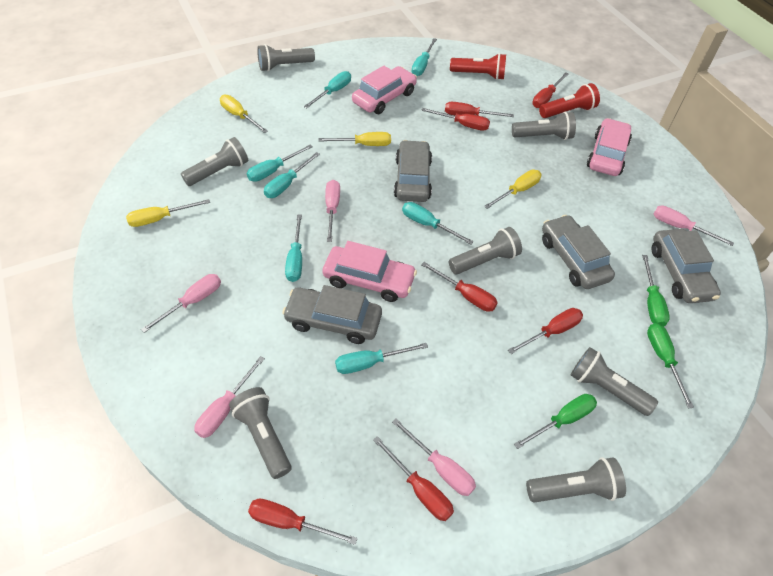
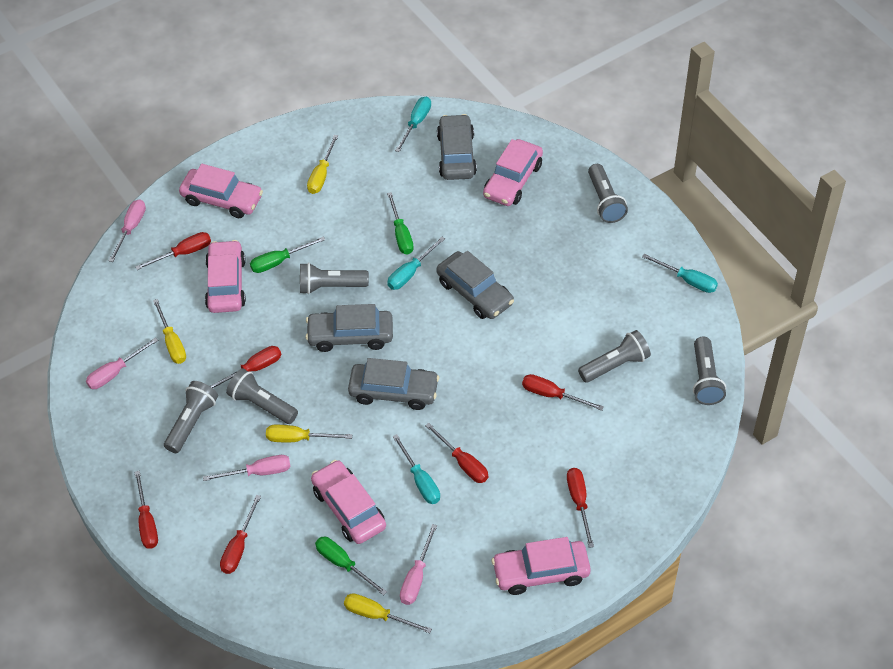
grey flashlight: [181,137,248,186] [229,387,291,479] [257,44,315,71] [449,227,522,274] [512,112,576,140] [526,457,626,503] [571,347,658,416] = 7 -> [164,381,218,453] [226,368,298,424] [300,262,369,294] [578,330,651,383] [588,164,628,223] [693,337,726,405] = 6
pink car: [322,241,417,302] [352,66,417,114] [587,118,632,176] = 3 -> [179,164,263,218] [205,240,246,313] [311,460,386,544] [483,139,543,206] [492,537,591,595] = 5
pink screwdriver: [141,274,221,333] [194,356,265,438] [325,180,340,242] [392,418,476,496] [654,206,734,246] = 5 -> [86,337,159,389] [109,199,146,262] [203,455,291,481] [400,524,437,605] = 4
red flashlight: [450,53,506,80] [539,83,600,118] = 2 -> none = 0
turquoise screwdriver: [247,144,313,182] [264,152,320,198] [285,214,302,282] [304,71,351,108] [335,343,428,374] [402,202,474,245] [412,38,437,76] = 7 -> [387,237,445,290] [393,434,440,504] [395,97,431,152] [642,254,718,293] = 4

